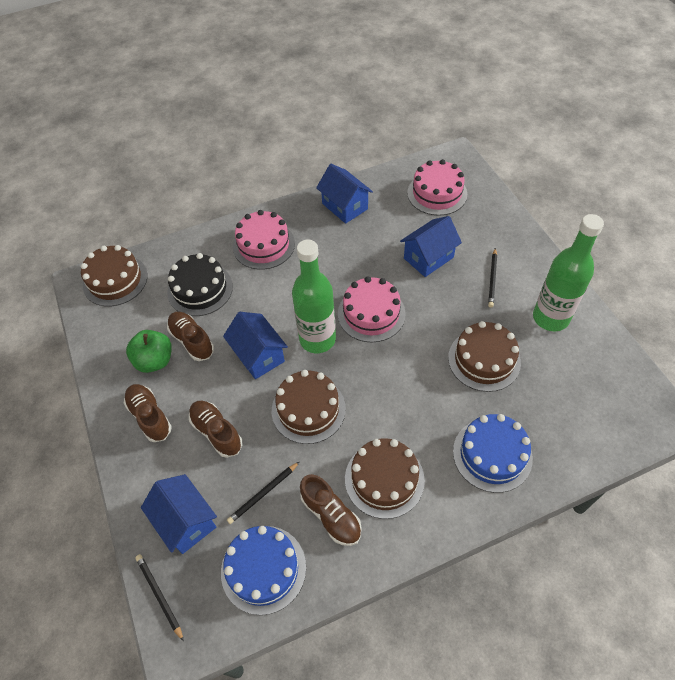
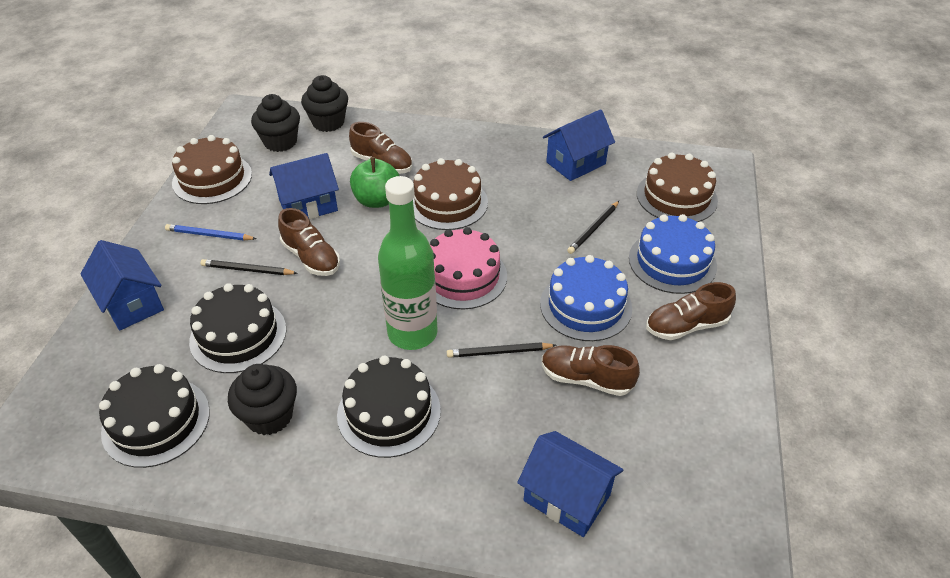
black cake: [167,253,233,316] = 1 -> [99,364,210,468] [189,283,286,373] [337,356,441,458] = 3
black cupcake: none = 0 -> [228,364,297,435] [251,94,300,152] [301,75,348,132] = 3
blue pencil: none = 0 -> [165,224,257,241] = 1
brown cake: [81,245,148,306] [272,370,346,444] [345,438,425,519] [448,321,521,392] = 4 -> [172,135,252,204] [413,158,488,230] [637,153,718,222] = 3
green bottle: [292,239,336,353] [533,214,604,331] = 2 -> [378,176,438,350] = 1
pink cake: [233,210,295,270] [338,276,406,342] [407,159,467,216] = 3 -> [430,227,507,309] = 1

